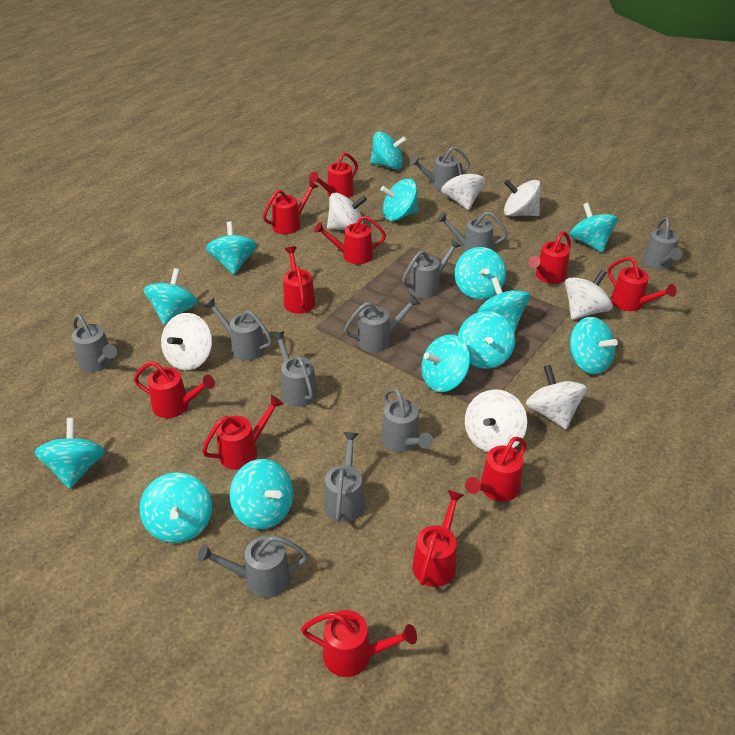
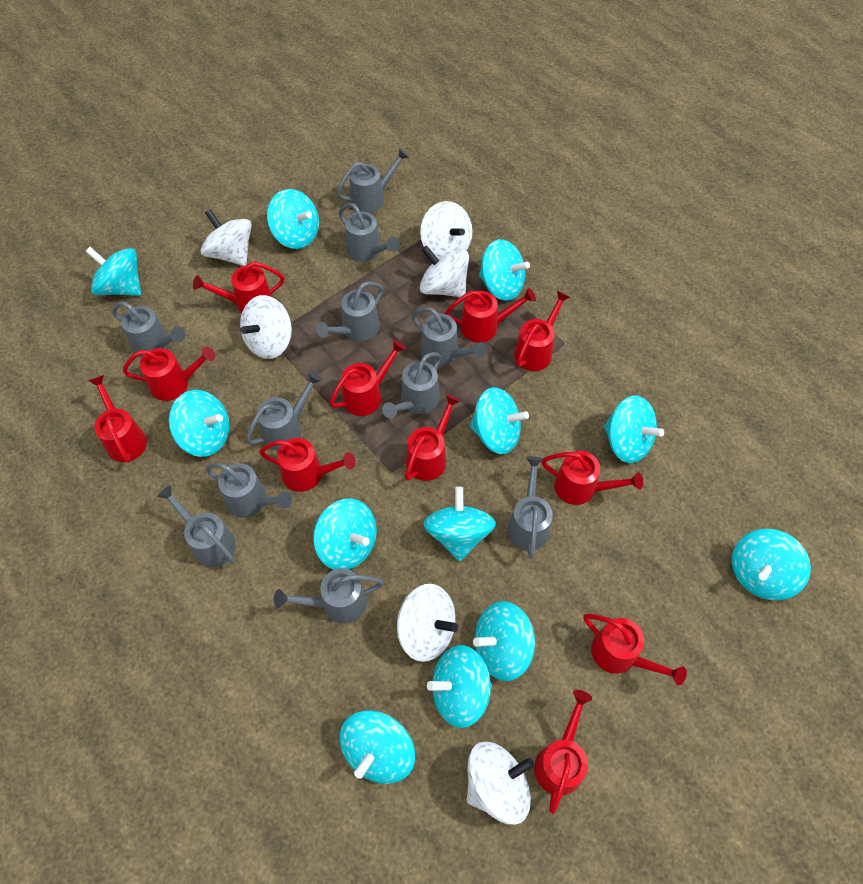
turquoise spinning top: [35,418,105,489] [140,472,212,543] [143,268,198,325] [206,222,257,274] [230,459,293,529] [370,131,407,170] [381,179,418,221] [421,334,470,392] [455,247,506,300] [458,311,515,369] [478,277,530,332] [570,203,618,252] [570,317,618,374] = 13 -> [85,247,141,296] [169,390,230,457] [267,189,319,249] [313,499,377,570] [340,710,415,784] [423,487,496,561] [427,645,492,728] [469,387,529,454] [473,601,535,681] [479,239,530,301] [604,395,664,463] [732,529,811,600] = 12
white spinning top: [161,313,212,371] [327,193,367,230] [441,163,486,210] [465,389,527,452] [504,180,541,216] [526,365,587,429] [565,270,613,320] = 7 -> [201,209,252,266] [240,295,292,359] [397,584,458,662] [420,201,472,258] [420,246,469,297] [467,742,534,825] = 6

